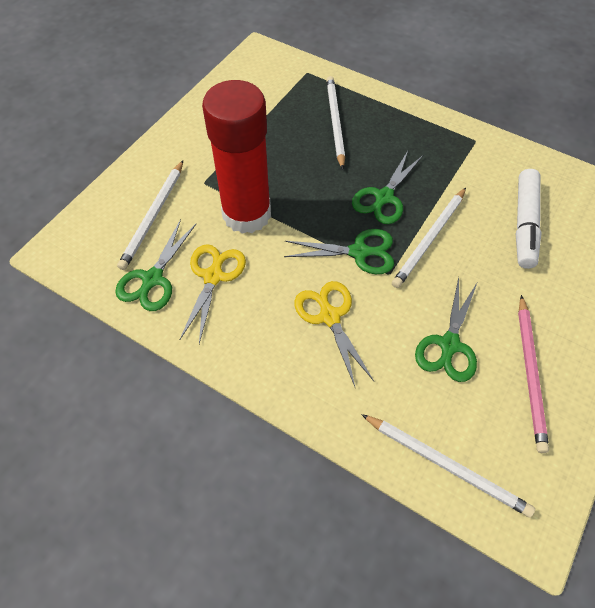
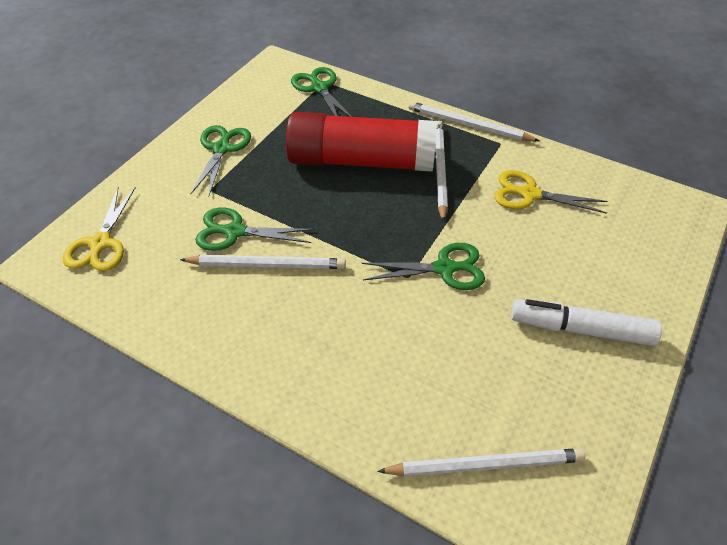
pink pencil: [518,295,549,453] = 1 -> none = 0

